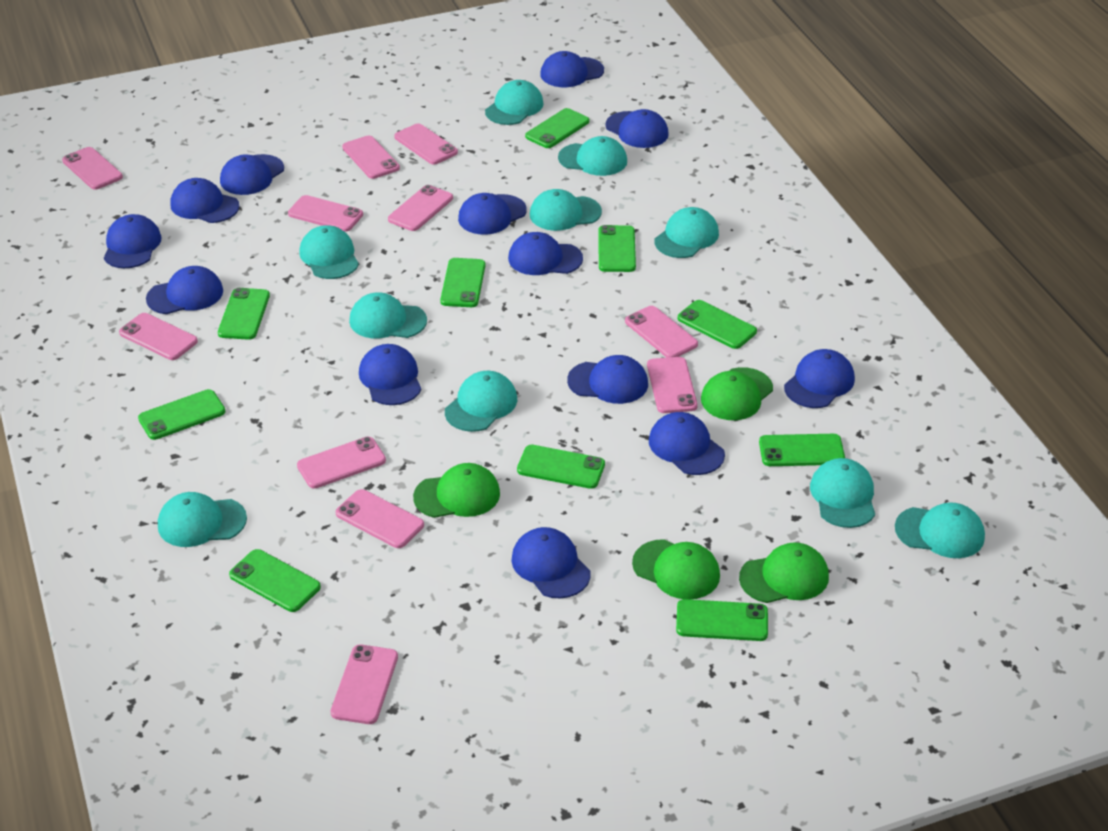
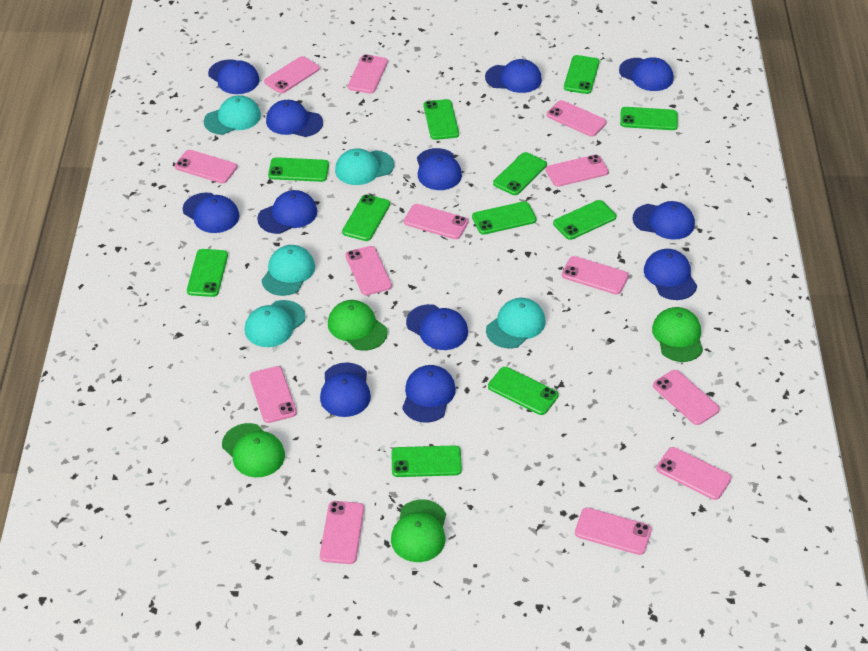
blue cap: [104,214,162,268] [146,266,223,314] [171,178,239,223] [220,154,284,195] [359,344,421,405] [458,193,527,235] [508,232,583,275] [511,527,591,598] [540,51,604,87] [567,355,648,404] [605,109,669,148] [649,412,725,475] [784,349,855,408] = 13 -> [183,193,239,233] [208,59,259,94] [257,190,317,234] [266,100,323,137] [320,362,371,417] [402,365,456,423] [406,304,468,350] [417,148,462,190] [485,59,542,93] [619,57,674,91] [633,201,695,240] [644,249,697,300] = 12
green phone: [138,389,226,440] [218,288,270,340] [229,549,321,612] [440,258,486,307] [517,445,605,489] [525,108,589,148] [598,225,636,272] [676,599,768,641] [678,300,757,349] [759,434,845,466] = 10 -> [187,249,228,297] [268,157,329,182] [342,194,390,241] [391,445,462,477] [423,99,459,140] [472,201,536,235] [488,367,559,415] [493,152,547,195] [553,200,616,240] [564,55,600,94] [620,107,678,130] = 11
pink phone: [62,147,123,190] [119,313,198,360] [288,195,363,232] [297,437,386,489] [331,644,398,724] [336,489,424,548] [342,135,400,179] [388,185,453,231] [394,123,458,165] [625,306,698,358] [647,357,698,413] = 11 -> [175,150,237,183] [249,366,297,423] [264,56,320,93] [320,501,364,564] [345,246,392,295] [348,54,388,93] [404,204,468,239] [546,155,609,187] [547,100,607,137] [562,256,629,294] [575,508,652,555] [653,370,720,425] [656,447,731,500] = 13
turquoise cap: [158,492,247,547] [299,225,359,279] [349,292,427,338] [445,371,517,432] [485,80,544,125] [530,189,602,231] [558,136,627,176] [654,207,719,258] [810,458,875,528] [895,503,985,558] = 10 -> [204,95,261,135] [245,300,306,347] [261,245,315,296] [335,148,394,185] [486,298,546,349] = 5

